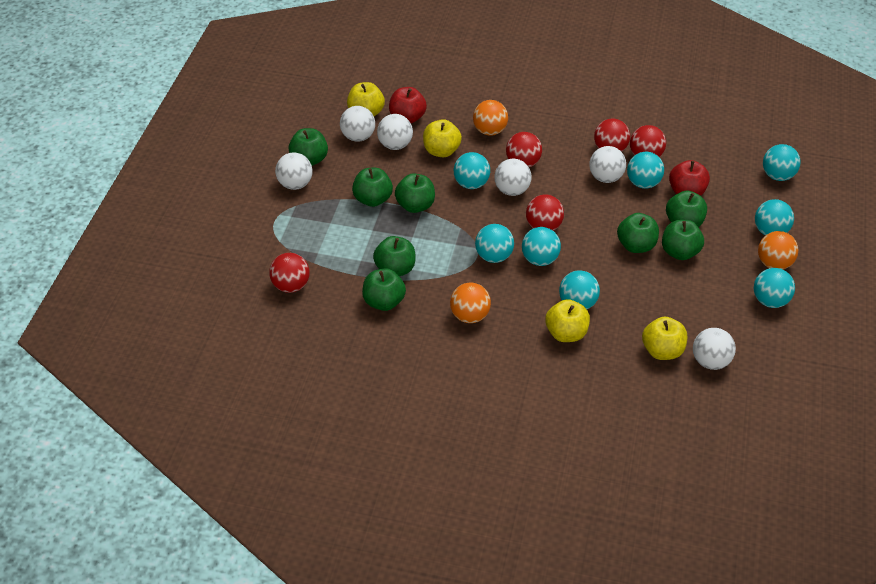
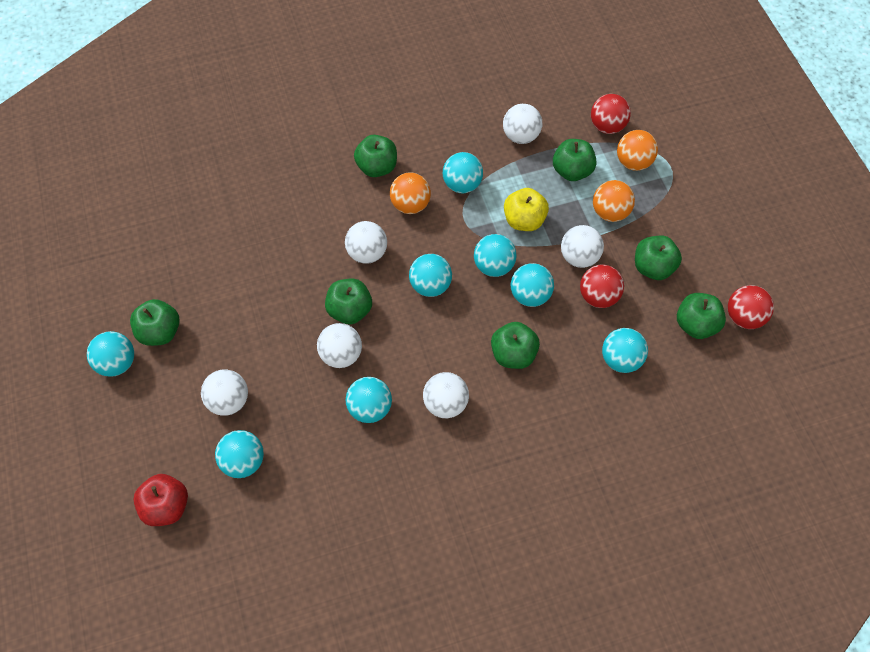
green apple: [289,128,328,166] [352,168,393,207] [362,268,406,311] [373,236,415,276] [395,173,435,213] [617,213,659,253] [662,220,704,260] [666,191,707,227] = 8 -> [130,299,180,346] [325,279,372,324] [354,135,397,177] [491,322,540,369] [553,139,596,181] [635,236,682,280] [677,293,726,339] = 7
red apple: [389,87,427,123] [669,160,710,196] = 2 -> [133,474,188,526] = 1
red ball: [269,253,309,293] [506,132,542,167] [526,194,564,231] [594,118,630,152] [630,125,666,157] = 5 -> [580,265,624,308] [591,94,631,134] [728,285,774,329] = 3
yellow apple: [347,82,385,116] [423,119,462,157] [545,299,590,342] [642,317,687,360] = 4 -> [504,188,549,231] = 1

